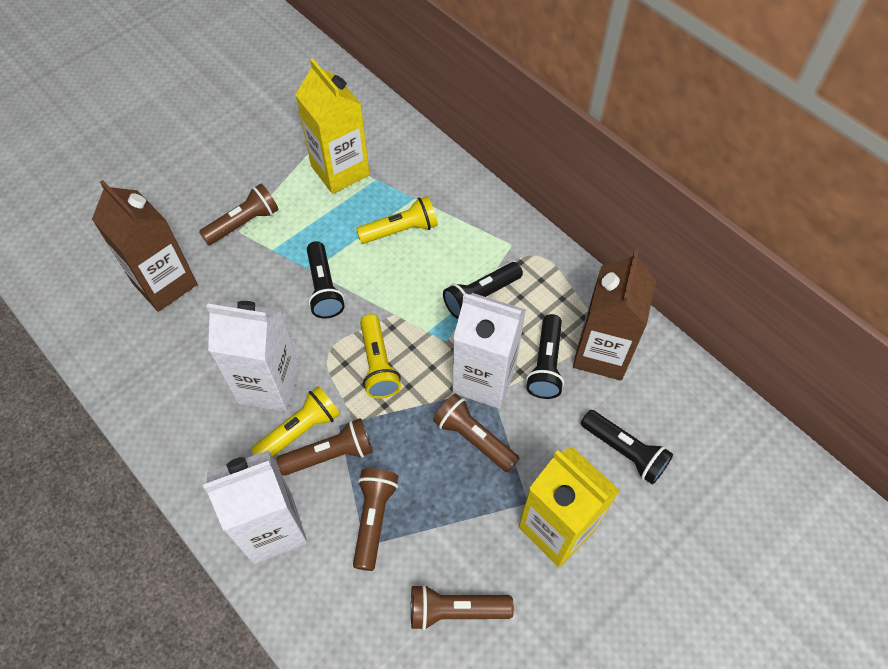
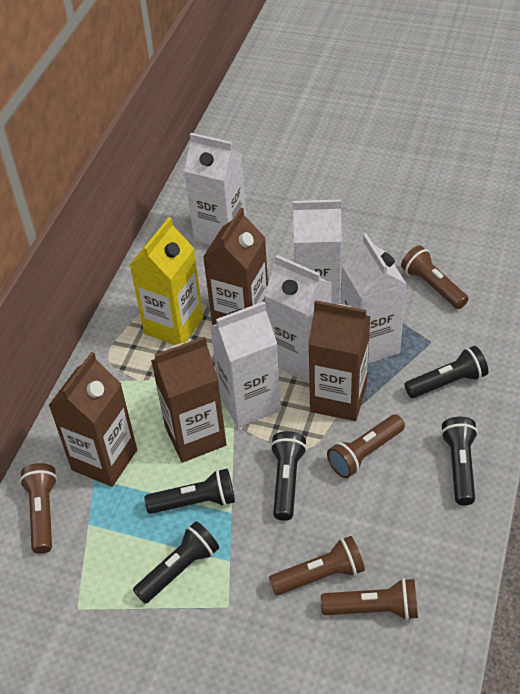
black flashlight: [307,241,345,318] [443,262,523,319] [526,314,564,399] [581,410,673,485] = 4 -> [133,521,219,604] [144,468,235,514] [270,431,307,521] [405,346,488,398] [441,417,478,505] = 5
brown carton: [92,180,197,312] [573,250,656,380] = 2 -> [48,352,137,487] [151,337,227,463] [203,207,268,325] [308,300,371,421] = 4
white carton: [203,450,307,564] [207,301,300,412] [452,293,526,409] = 3 -> [184,133,247,245] [210,302,281,428] [264,255,332,382] [293,200,342,304] [341,234,406,363] = 5
yellow carton: [295,59,370,194] [519,447,620,567] = 2 -> [130,217,203,345] = 1
yellow flashlight: [251,386,340,457] [356,196,438,244] [360,314,401,399] = 3 -> none = 0

